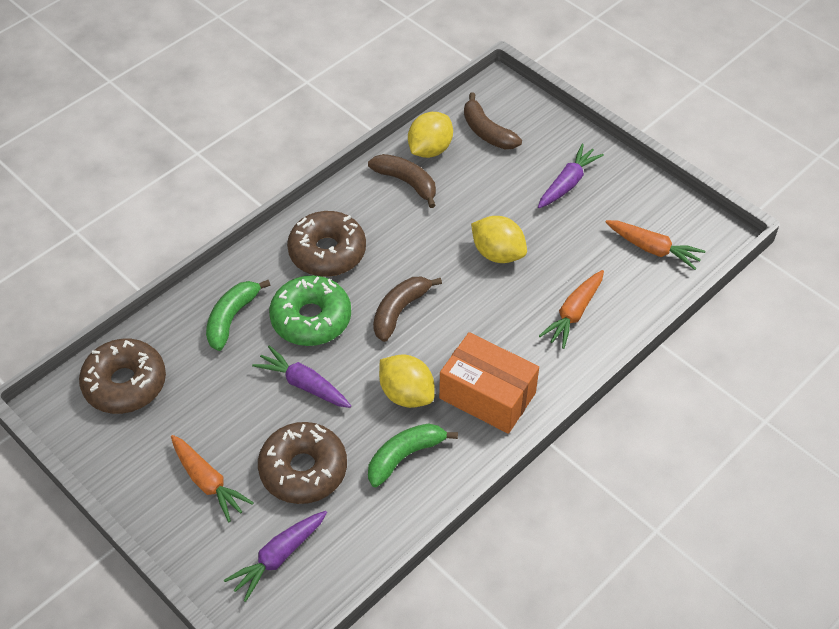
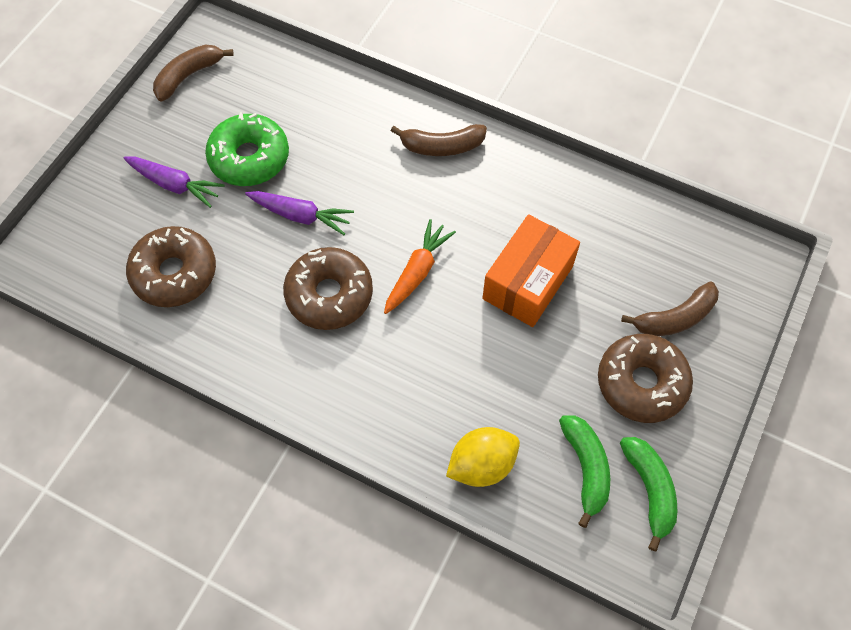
orange carrot: [171,435,254,522] [539,270,604,349] [606,220,705,270] = 3 -> [384,219,456,314] = 1
purple carrot: [224,511,327,602] [252,345,351,408] [538,144,604,208] = 3 -> [123,157,225,208] [245,191,354,235] = 2
yellow lemon: [379,355,435,408] [408,112,453,158] [471,216,527,263] = 3 -> [446,427,520,487] = 1

